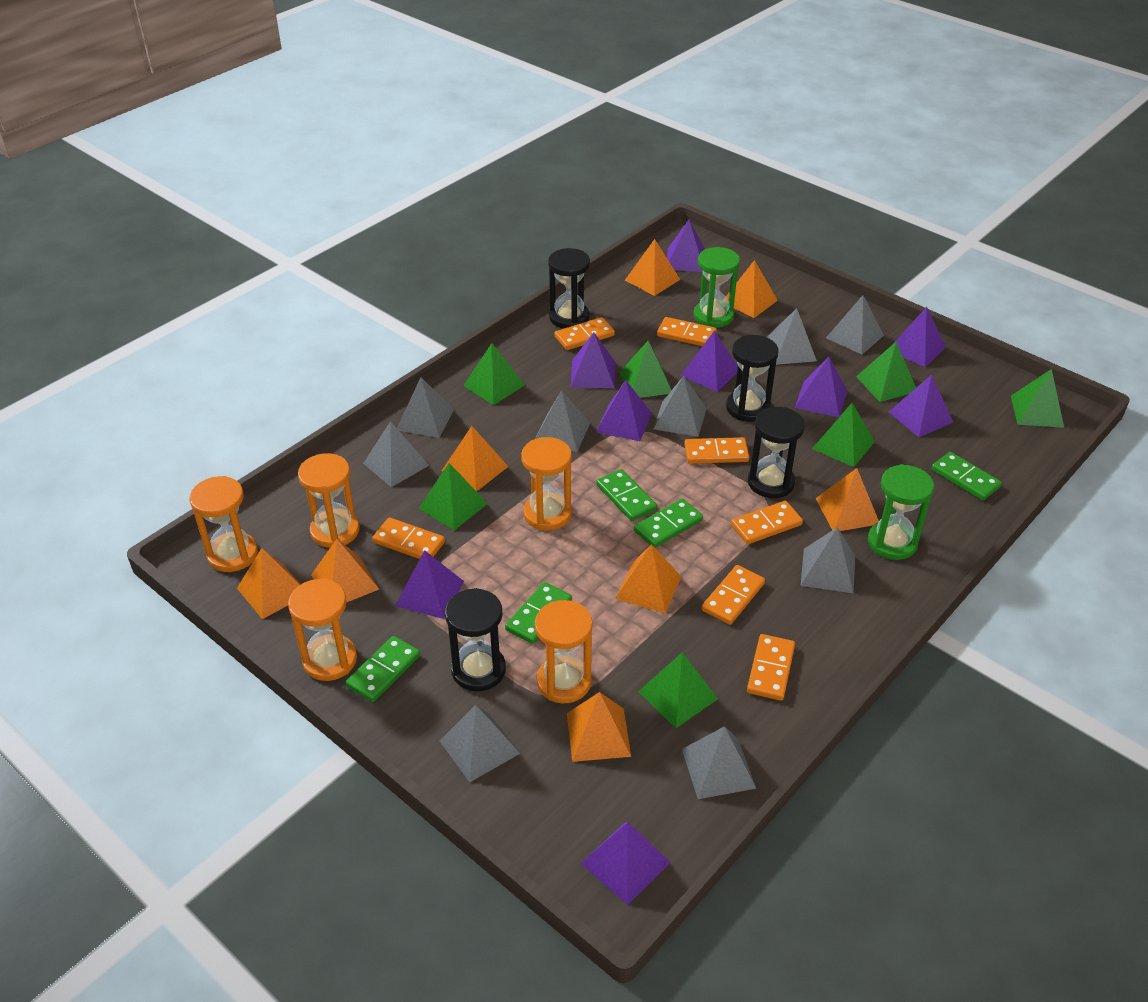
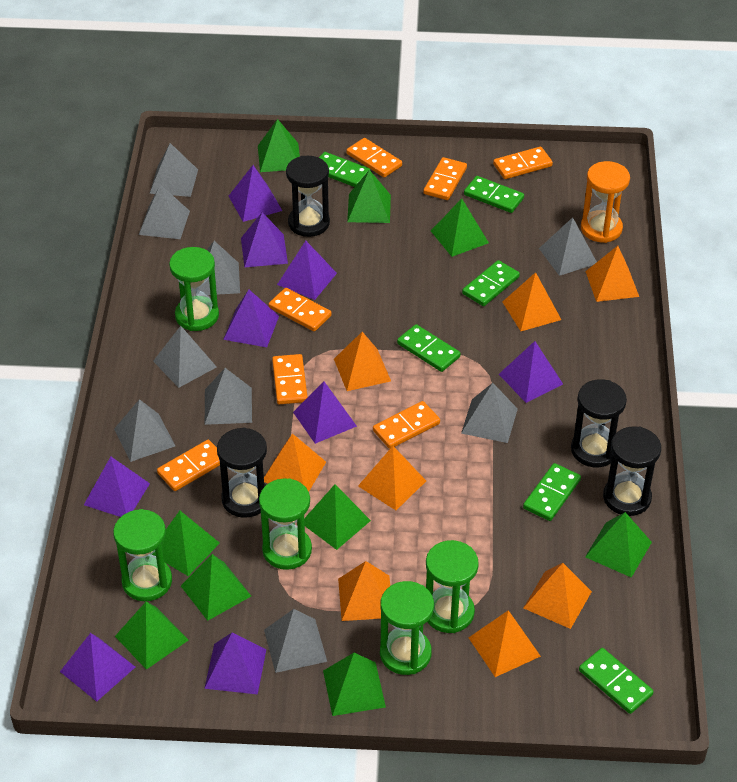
green domino: [346,636,420,702] [505,582,572,644] [596,469,657,521] [634,499,703,548] [931,452,1002,501] = 5 -> [319,152,370,187] [397,324,461,372] [462,260,520,306] [464,176,524,213] [523,463,581,521] [579,648,654,714] = 6
green hourglass: [693,247,740,328] [868,464,934,560] = 2 -> [113,509,172,601] [169,247,219,331] [259,478,312,570] [380,581,434,675] [426,540,479,633] = 5
green pyramid: [419,463,488,530] [463,343,525,405] [620,341,671,398] [638,652,718,728] [812,403,875,467] [856,342,916,402] [1011,369,1064,428] = 7 -> [115,602,188,670] [152,511,220,576] [181,554,251,621] [258,119,300,172] [304,484,371,550] [323,653,386,716] [347,170,391,223] [431,199,489,257] [585,512,652,578] = 9
orange hourglass: [190,476,258,572] [288,579,357,681] [298,453,360,548] [521,437,572,531] [535,600,593,704] = 5 -> [581,161,630,243] = 1

